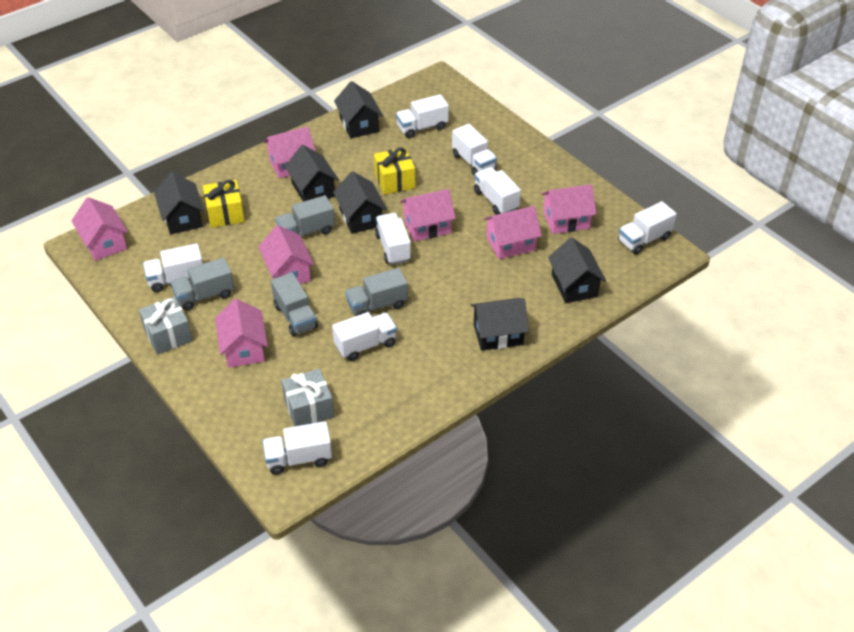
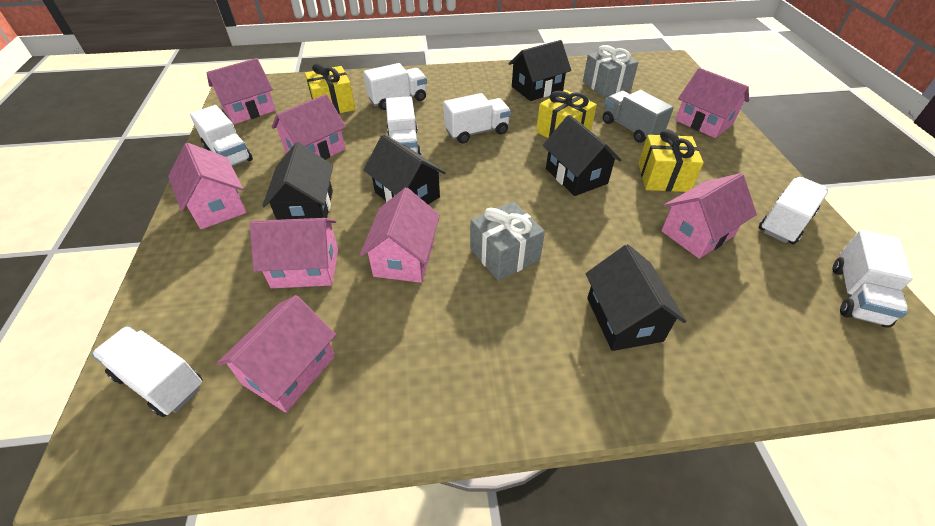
black house: [154,172,204,234] [285,145,339,202] [333,171,387,234] [334,81,383,138] [471,298,529,351] [548,237,606,303] = 6 -> [262,142,333,220] [364,134,446,204] [508,40,572,101] [543,115,622,196] [586,244,686,351] = 5
grey truck: [171,257,234,311] [271,273,318,336] [276,195,335,236] [345,268,408,316] = 4 -> [603,90,674,143] = 1
pink house: [71,197,128,261] [215,299,268,368] [258,225,314,284] [264,126,316,178] [400,189,456,242] [483,206,542,259] [541,184,596,234] = 7 -> [168,143,247,229] [206,58,276,124] [217,295,336,412] [250,218,338,288] [272,94,346,160] [360,188,440,283] [661,173,757,259] [676,68,749,138] = 8
white truck: [143,243,203,292] [262,421,332,475] [332,312,397,361] [375,213,412,265] [396,94,449,138] [452,124,497,175] [474,167,521,215] [618,201,677,254] = 8 -> [92,326,203,417] [190,105,253,166] [363,63,427,110] [386,96,421,155] [443,93,511,144] [758,177,828,245] [833,230,913,328] = 7
yellow gift: [203,180,245,228] [374,147,415,195] = 2 -> [305,63,355,114] [536,90,597,138] [638,129,704,192] = 3

